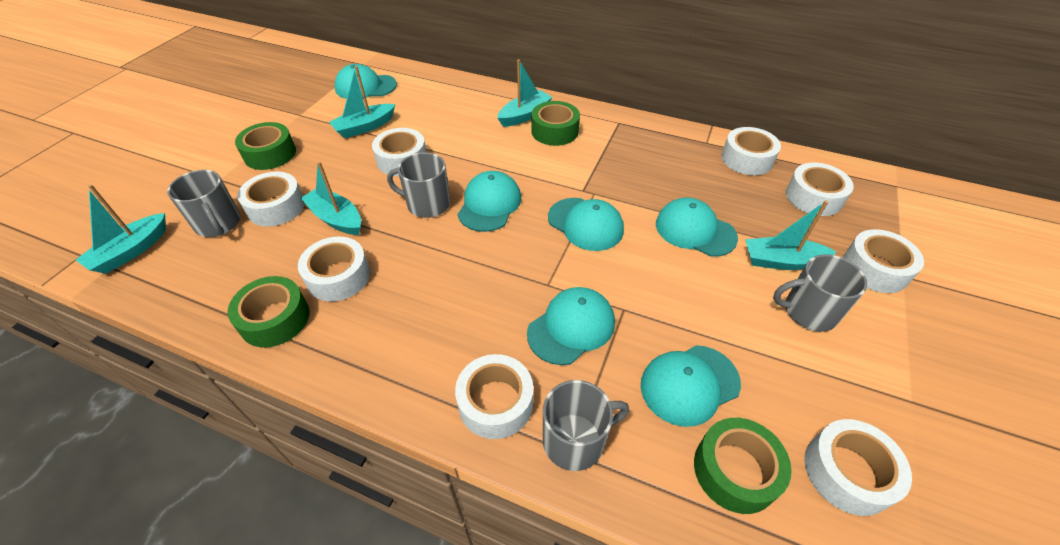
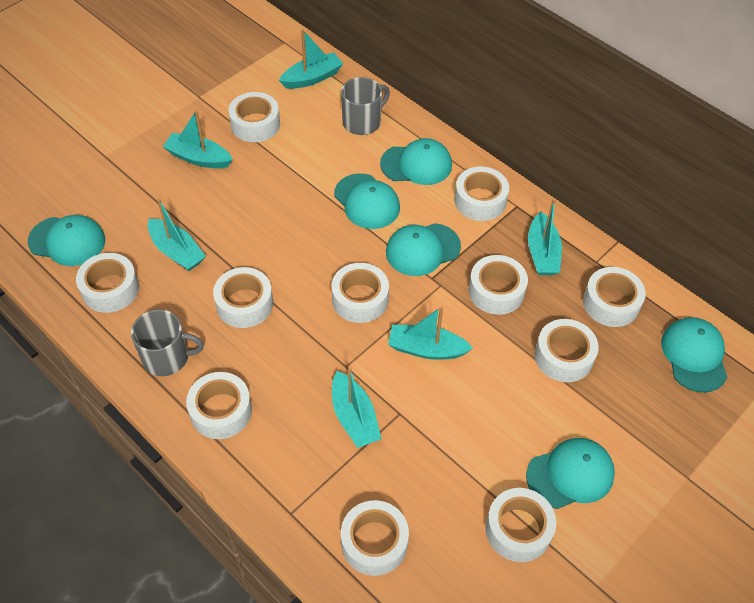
green tape: [227,276,309,348] [235,122,296,170] [531,101,580,146] [694,418,792,514] = 4 -> none = 0
grey mug: [167,170,241,237] [387,152,450,218] [543,380,629,471] [773,254,867,332] = 4 -> [131,309,204,376] [341,77,390,135] = 2
turquoise boat: [76,184,166,274] [301,161,361,235] [329,66,395,138] [497,59,553,127] [745,201,837,270] = 5 -> [148,198,206,271] [163,110,233,168] [279,29,343,89] [332,367,382,448] [388,306,473,360] [528,198,562,275] = 6
white tape: [237,172,305,227] [298,236,370,302] [372,128,427,176] [455,354,533,439] [721,127,781,175] [786,163,854,216] [804,419,912,516] [843,229,924,293] = 8 -> [76,253,139,313] [186,372,252,439] [213,267,273,328] [228,92,280,142] [332,263,389,323] [341,500,409,576] [454,167,509,221] [469,255,528,315] [485,488,556,562] [534,319,598,382] [583,267,646,327] = 11

